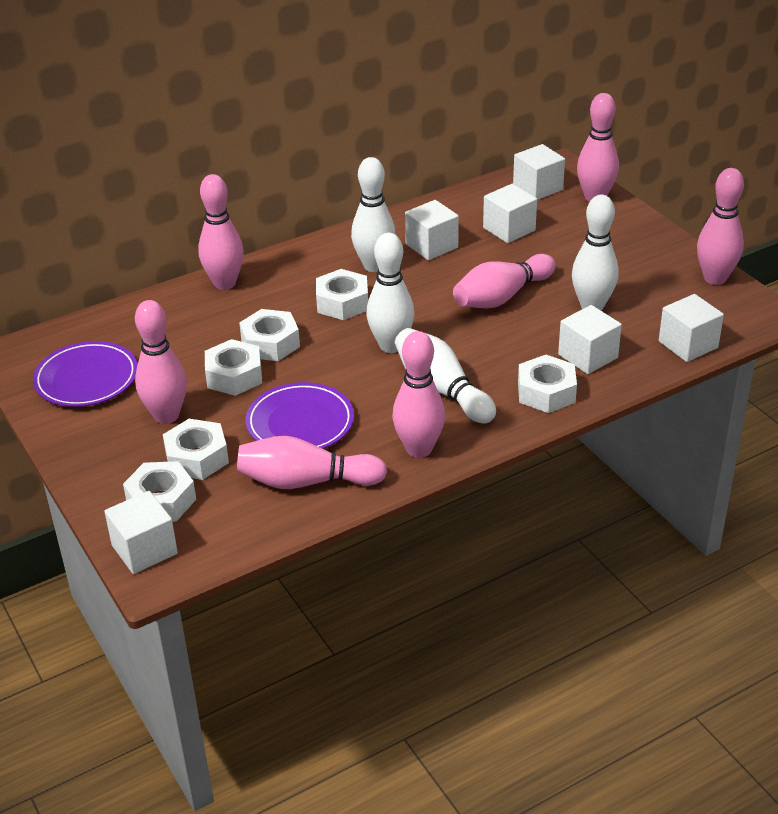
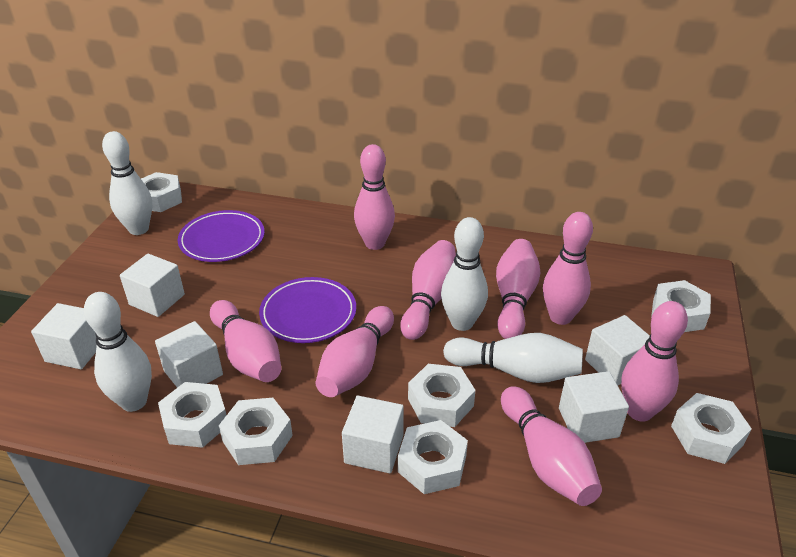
pink bowling pin: [135,300,187,424] [198,174,244,290] [237,436,387,489] [392,331,445,458] [453,254,556,308] [577,93,619,202] [697,168,744,285] = 7 -> [210,300,281,382] [316,306,394,397] [354,144,395,250] [400,240,456,340] [496,239,541,339] [501,386,602,506] [543,212,593,325] [621,301,688,422] = 8
white nut: [123,461,196,522] [163,419,229,480] [205,339,262,396] [239,309,300,361] [316,269,368,320] [518,355,577,413] = 6 -> [141,172,182,212] [158,382,226,448] [219,398,293,465] [398,420,468,494] [408,364,476,427] [651,280,711,332] [671,393,752,464] = 7

